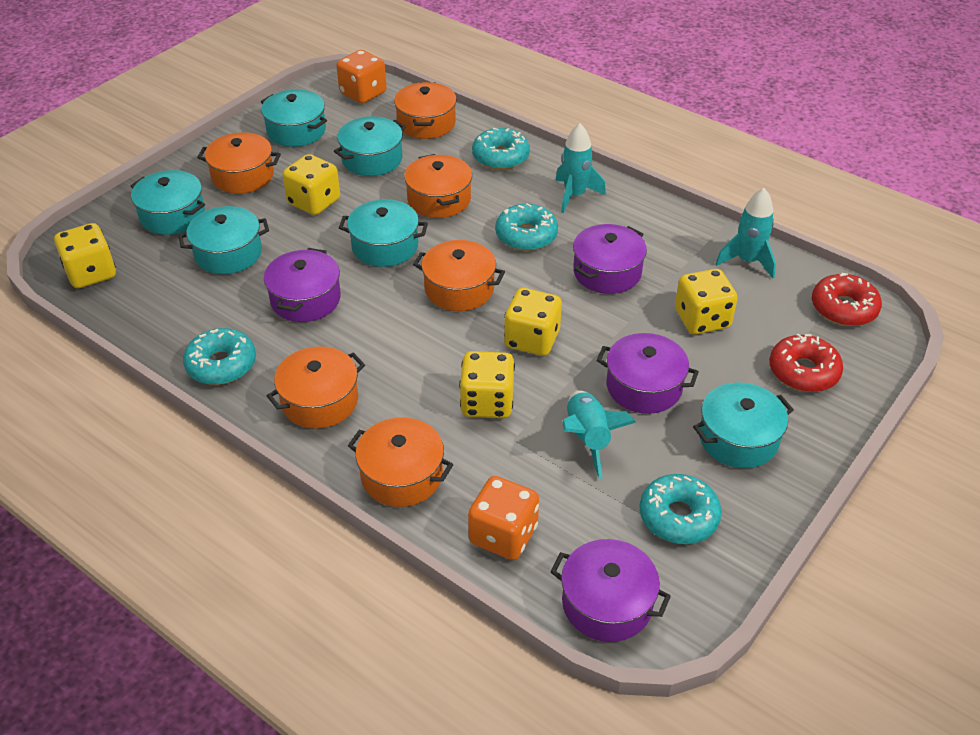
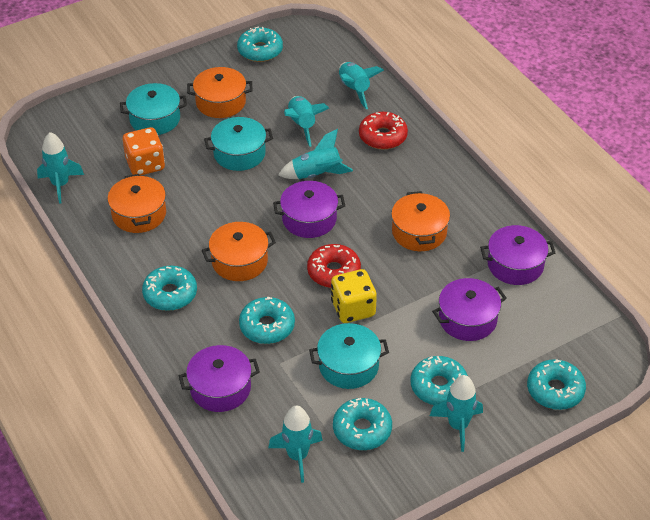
orange dice: [336,50,387,104] [468,476,539,560] = 2 -> [123,127,165,176] = 1
orange pot: [197,132,281,194] [267,346,365,429] [348,417,454,507] [394,82,457,139] [404,154,472,218] [413,240,505,311] = 6 -> [108,174,166,233] [187,67,253,118] [202,222,276,281] [391,191,450,251] = 4
turquoise donut: [183,328,256,385] [472,128,530,170] [495,203,558,251] [640,474,722,544] = 4 -> [142,266,197,311] [237,27,283,62] [239,297,295,344] [333,398,392,450] [411,356,468,405] [527,359,586,410] = 6
turquoise pot: [131,170,205,235] [178,206,269,274] [261,90,327,147] [334,116,406,176] [339,199,428,267] [693,382,794,468] = 6 -> [120,83,187,135] [204,117,273,171] [309,323,389,389] = 3
turquoise rocket: [555,123,606,213] [562,390,636,479] [715,188,776,279] = 3 -> [37,132,84,204] [268,406,323,483] [278,129,353,179] [284,96,329,147] [339,62,384,109] [430,375,483,452] = 6
yellow dice: [54,223,116,288] [282,154,340,215] [459,351,515,418] [504,288,562,356] [675,269,738,335] = 5 -> [331,269,377,323] = 1

